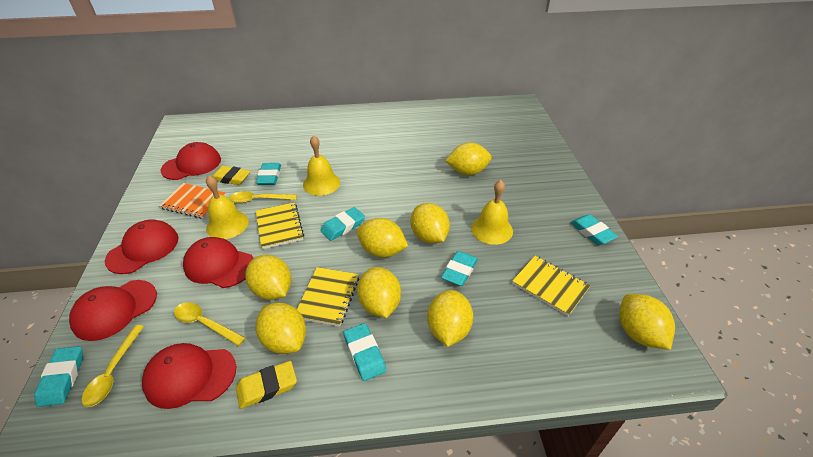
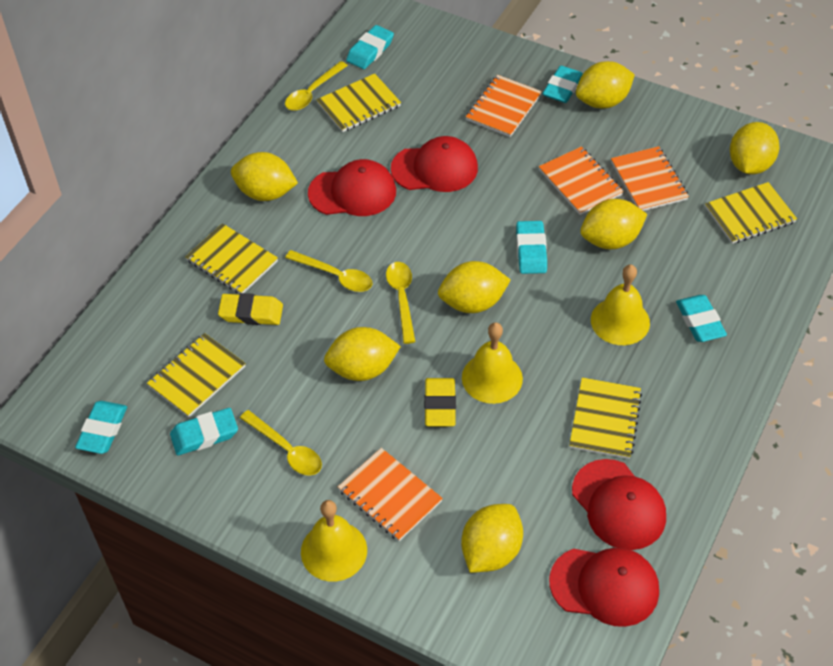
orange notebook: [159,183,227,219] = 1 -> [338,448,443,541] [466,75,542,137] [539,146,624,215] [611,146,689,211] = 4
red cap: [69,280,157,341] [105,219,178,274] [142,343,237,409] [161,142,221,180] [183,237,254,288] = 5 -> [308,159,396,216] [391,136,478,192] [549,548,659,627] [572,459,666,550] = 4
yellow lemon: [245,255,292,300] [255,303,306,354] [357,218,408,258] [357,267,401,318] [410,203,450,244] [427,290,473,347] [445,142,492,175] [619,294,675,350] = 8 -> [231,152,298,201] [324,327,401,381] [438,261,511,313] [461,504,523,573] [576,61,635,108] [580,199,647,249] [730,122,779,174] = 7
yellow notebook: [256,202,304,249] [297,267,359,327] [512,256,590,316] = 3 -> [147,333,246,417] [185,223,278,294] [317,73,401,132] [569,377,642,459] [705,182,797,244] = 5
yellow spoon: [82,325,144,407] [174,302,245,346] [229,191,297,203] = 3 -> [240,410,322,476] [285,61,348,111] [285,250,372,292] [386,262,415,344] = 4

